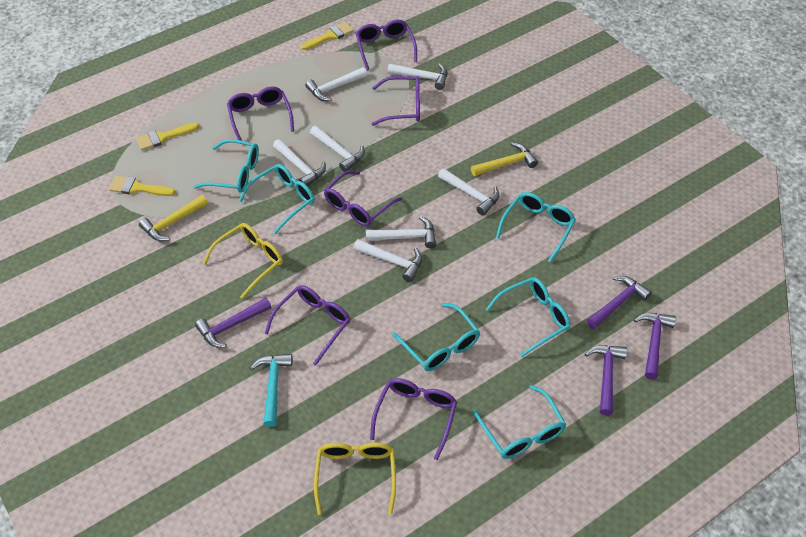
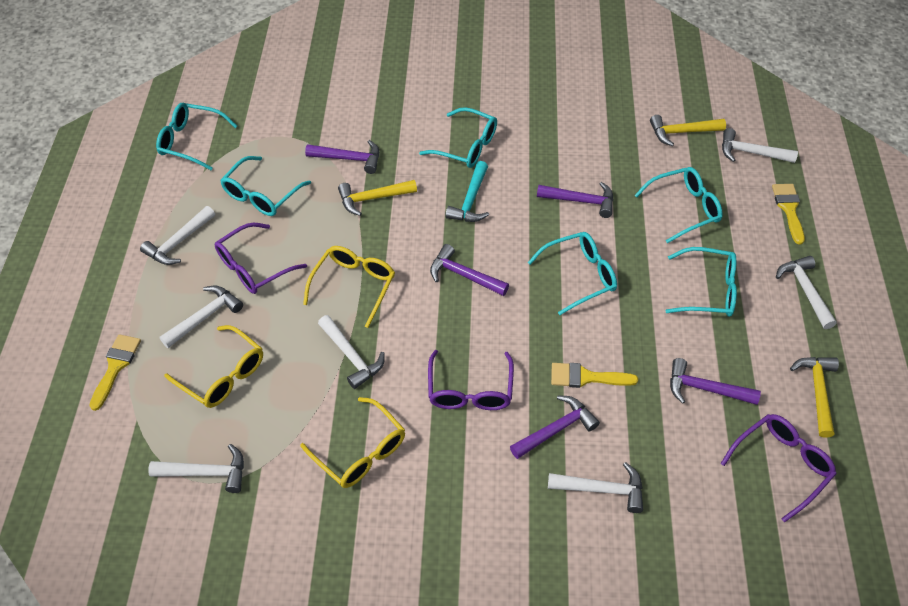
purple glasses: [227,86,294,141] [265,285,350,366] [324,170,402,226] [356,20,417,71] [370,378,457,460] [371,76,420,126] = 6 -> [215,223,307,294] [428,350,514,410] [720,414,837,522] = 3
purple hammer: [195,298,271,348] [585,345,627,416] [587,276,652,329] [634,313,676,379] = 4 -> [305,140,379,174] [430,244,509,296] [510,395,600,459] [537,182,613,218] [670,358,761,405] = 5
yellow glasses: [203,223,283,299] [314,442,396,515] = 2 -> [164,325,263,408] [300,397,405,488] [303,246,395,328] = 3
yellow hammer: [139,195,208,241] [471,142,538,176] = 2 -> [338,180,417,216] [650,115,726,146] [790,357,839,438] = 3

